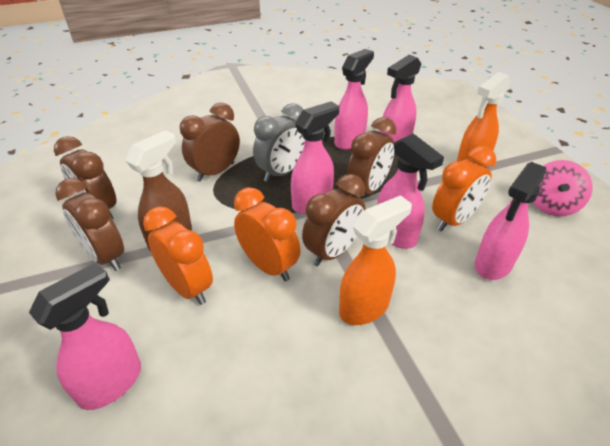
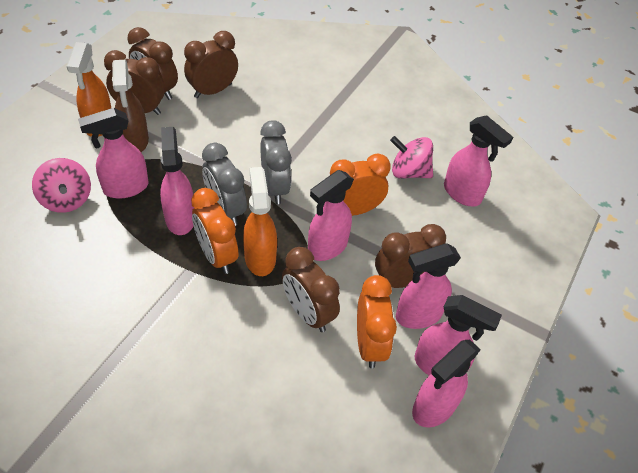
grey clock: [253,103,305,182] = 1 -> [202,143,247,226] [260,120,292,204] = 2
pink spinning top: [533,160,593,216] = 1 -> [32,158,91,213] [390,136,433,179] = 2
pink spray bottle: [29,262,141,410] [291,102,339,214] [334,49,374,150] [377,133,444,249] [380,55,421,142] [475,162,546,280] = 6 -> [78,108,149,199] [160,127,194,235] [308,170,354,261] [396,243,461,329] [412,340,481,428] [414,295,502,375] [444,115,513,206] = 7

